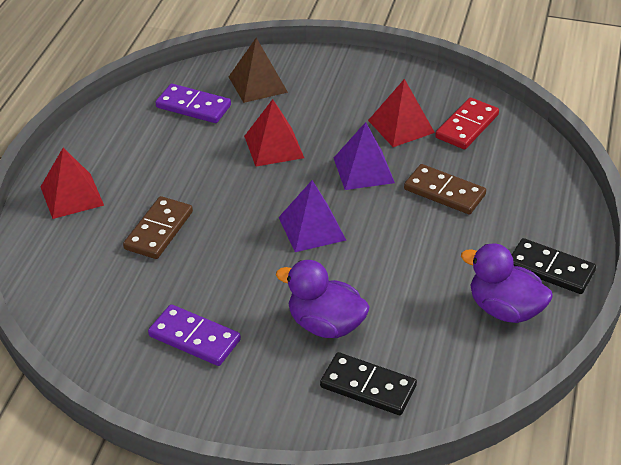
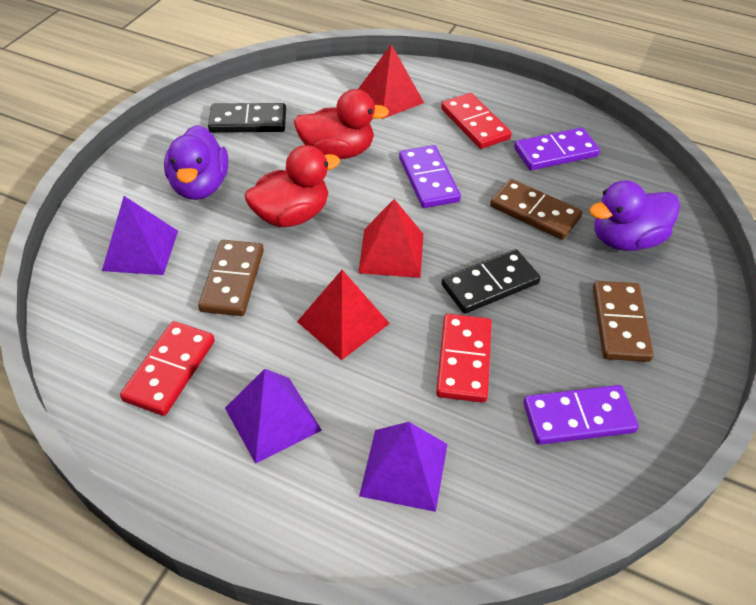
brown domino: [123,196,193,259] [404,164,486,214] = 2 -> [198,240,264,316] [490,179,583,240] [593,281,654,362] = 3
brown pyramid: [229,38,288,103] = 1 -> none = 0
purple domino: [148,304,241,366] [155,84,231,123] = 2 -> [399,145,461,208] [514,128,600,170] [523,385,639,445] = 3
purple pyramid: [279,180,346,252] [334,122,395,190] = 2 -> [102,196,178,275] [225,369,322,464] [359,422,447,512] = 3
red domino: [435,97,499,149] = 1 -> [120,321,215,416] [436,314,492,403] [441,93,512,149] = 3
red duck: none = 0 -> [245,145,340,227] [294,89,389,159] = 2

